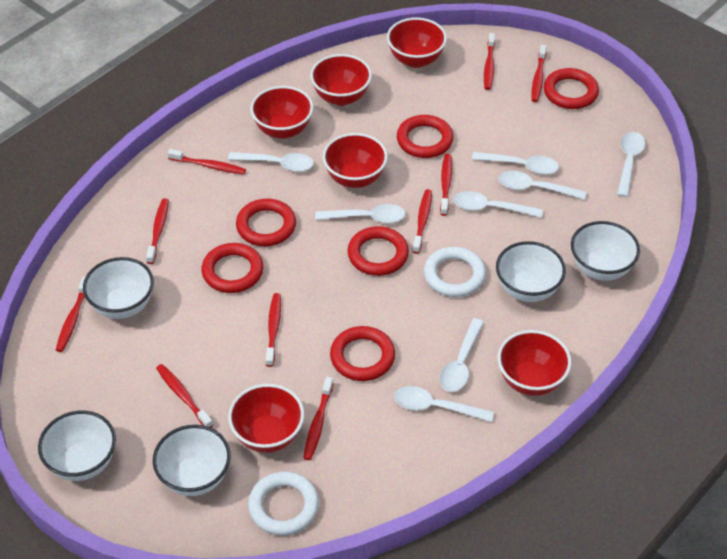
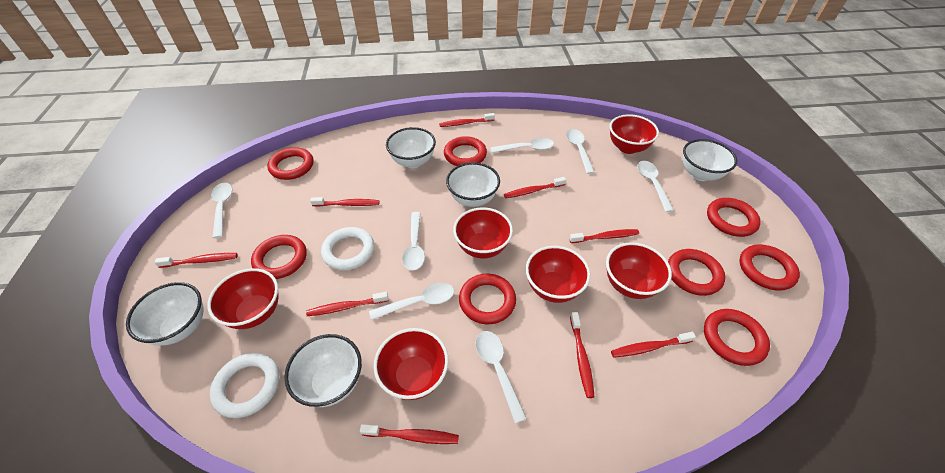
red ring: [201,243,263,293] [236,199,296,246] [330,326,395,381] [347,226,409,276] [397,115,454,158] [544,68,599,109] = 6 -> [251,235,307,279] [267,147,313,180] [444,136,487,166] [459,274,516,324] [668,249,725,296] [704,309,770,366] [707,198,761,237] [739,244,800,291] = 8
red toothbrush: [56,277,85,352] [146,198,169,264] [156,364,213,428] [167,149,246,174] [266,293,281,367] [303,377,334,460] [412,189,432,254] [440,154,452,216] [484,33,495,90] [531,45,547,102] = 10 -> [154,253,238,268] [306,292,388,316] [310,197,379,207] [359,424,459,444] [439,113,495,127] [504,177,566,198] [569,229,639,243] [570,312,594,398] [611,332,696,358] = 9
white spoon: [228,152,314,172] [315,204,406,223] [394,386,494,422] [440,318,484,392] [453,191,543,218] [472,152,559,175] [498,171,587,200] [617,132,645,197] = 8 -> [211,183,233,238] [369,283,454,320] [402,212,425,270] [476,331,527,423] [490,138,554,153] [566,129,595,174] [637,161,674,212] = 7

